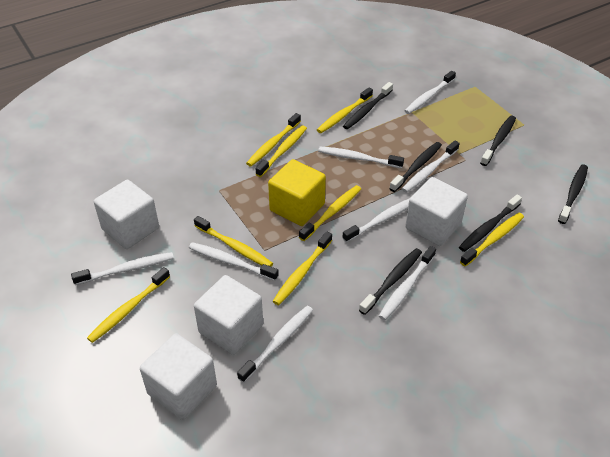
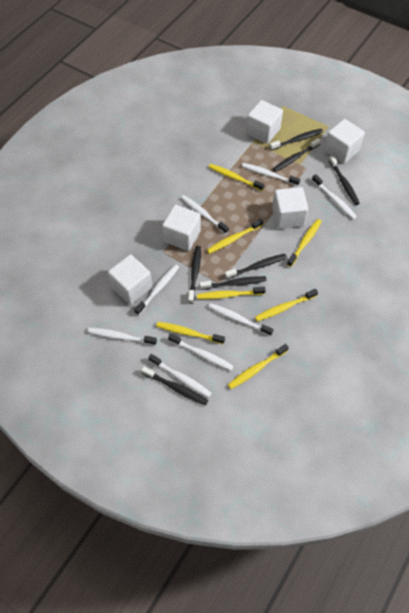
black toothbrush: [343,82,393,129] [359,248,422,315] [389,142,442,192] [459,195,522,252] [480,116,516,166] [558,165,588,224] = 6 -> [141,366,209,405] [188,246,201,304] [199,276,267,290] [225,254,287,279] [269,129,323,151] [273,138,321,172] [328,155,360,205] = 7
white cube: [94,180,159,249] [140,333,217,420] [194,275,263,355] [405,177,468,246] = 4 -> [108,254,152,305] [162,205,201,251] [246,100,283,144] [272,187,308,229] [324,119,365,164] = 5
yellow cube: [268,159,326,226] = 1 -> none = 0
yellow toothbrush: [87,267,170,343] [194,216,273,267] [246,113,301,166] [256,125,307,177] [273,231,332,305] [299,185,361,241] [317,87,373,133] [460,213,524,266] = 8 -> [156,322,225,344] [197,287,265,299] [207,219,263,254] [209,164,265,191] [228,344,289,389] [255,289,318,321] [287,219,322,267] = 7

